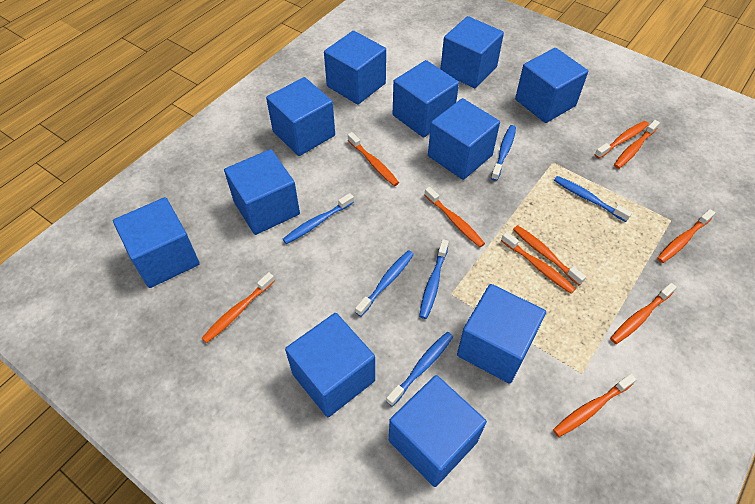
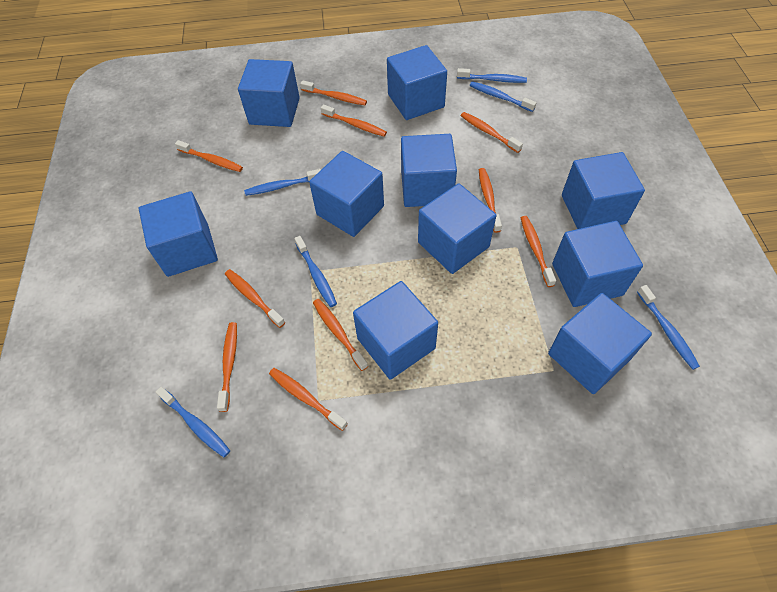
blue cube: [113,197,200,288] [224,149,300,235] [266,77,335,156] [285,313,375,417] [324,31,386,105] [389,375,487,487] [393,60,459,138] [428,98,500,180] [441,16,504,88] [457,284,546,384] [515,48,588,123] = 11 -> [139,191,218,277] [238,59,300,127] [309,151,384,237] [353,281,438,380] [387,45,447,120] [401,134,457,207] [418,183,496,274] [548,293,652,394] [552,221,643,307] [562,152,645,229] = 10

